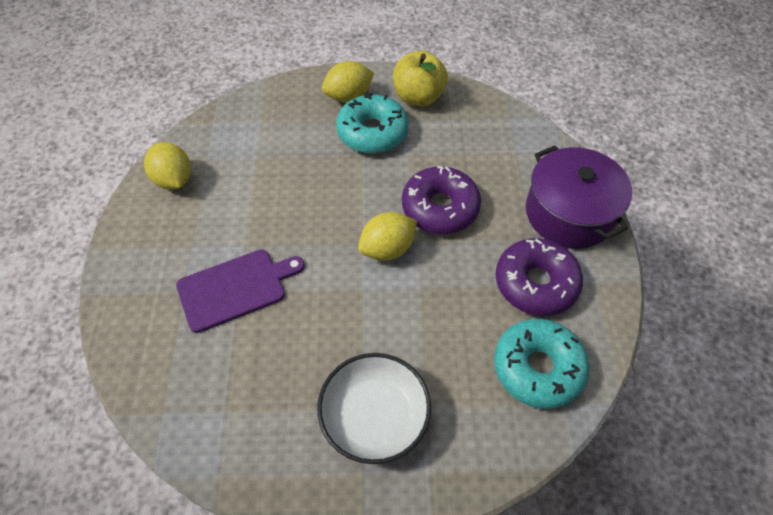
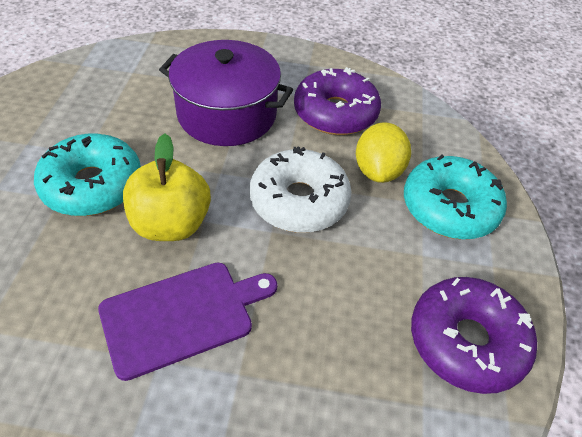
white bowl: [317,353,431,464] = 1 -> none = 0
white donut: none = 0 -> [250,146,352,233] = 1
yellow lemon: [144,142,191,190] [322,61,374,102] [358,212,417,261] = 3 -> [356,122,411,183] = 1

